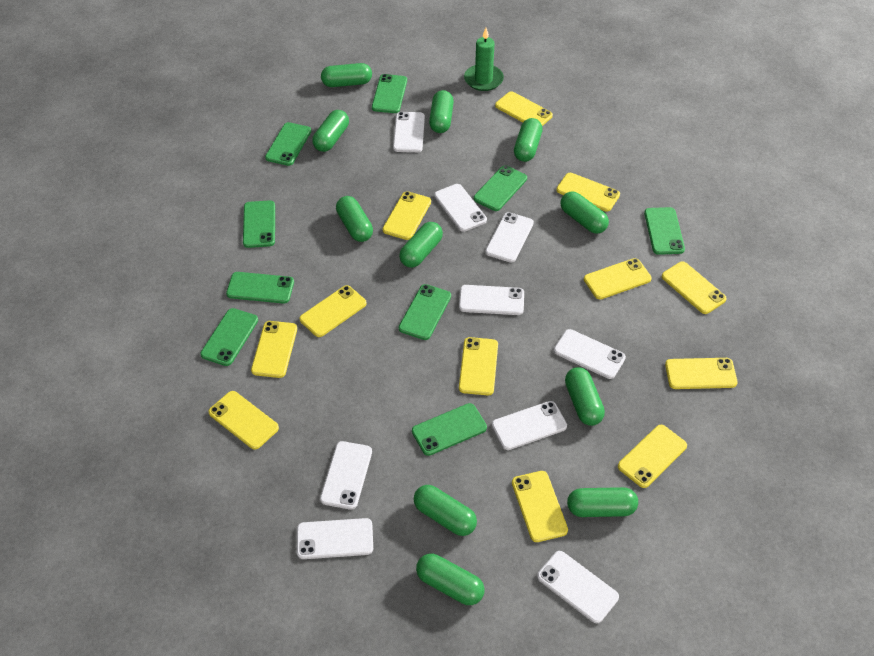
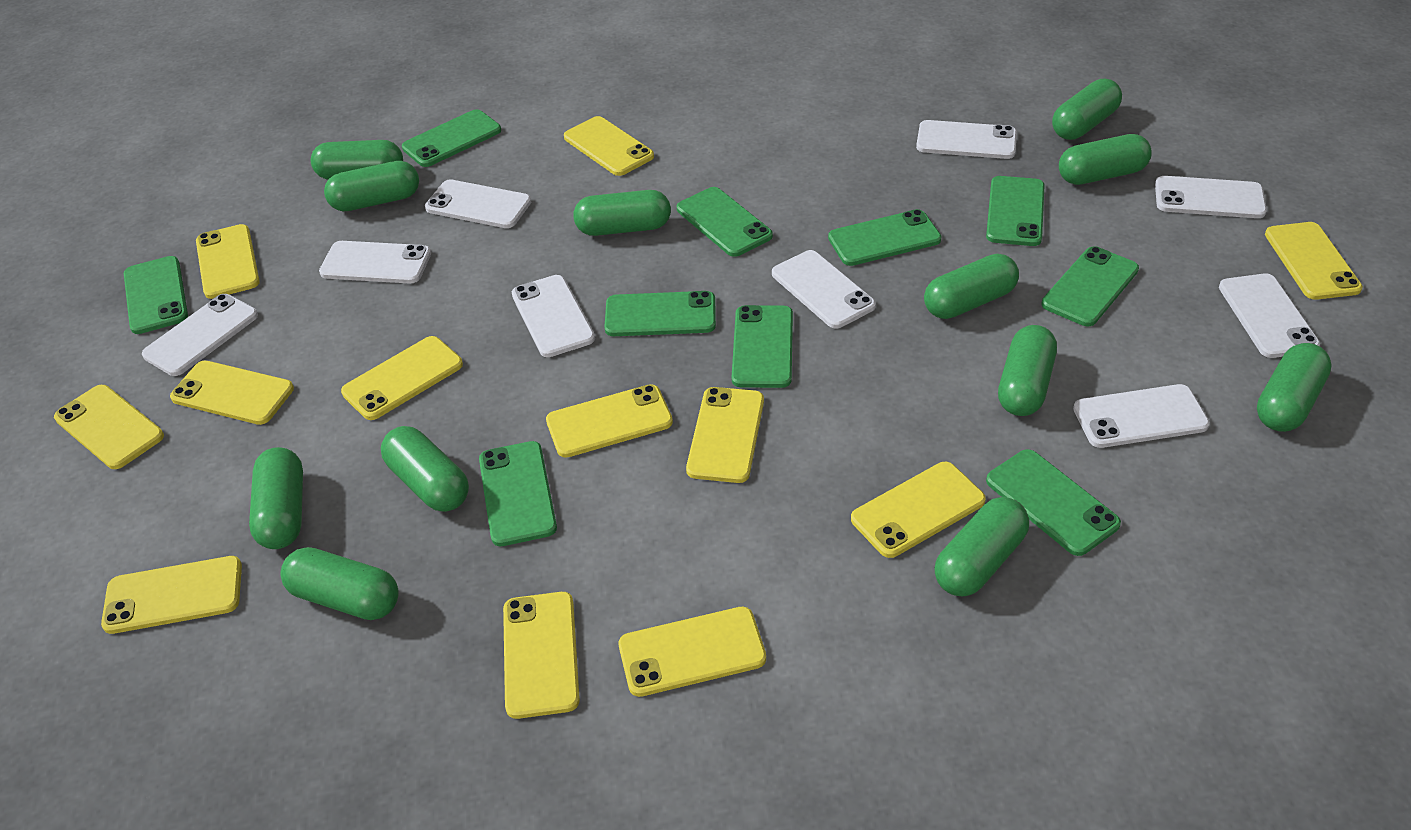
green candle: [464,28,504,91] = 1 -> none = 0
green capsule: [312,110,349,152] [321,63,372,87] [336,196,373,242] [399,222,443,268] [414,485,477,536] [416,554,485,605] [429,90,454,133] [514,118,543,162] [561,191,609,234] [565,367,605,426] [567,487,638,517] = 11 -> [249,447,303,549] [281,547,399,620] [311,140,403,180] [324,161,419,211] [381,426,469,512] [573,190,671,236] [924,254,1019,319] [935,497,1029,596] [998,325,1057,416] [1052,79,1122,140] [1059,134,1152,185] [1257,343,1332,432] = 12
green phone: [200,308,258,366] [226,272,294,304] [243,200,275,248] [265,122,311,166] [372,74,407,113] [399,284,451,340] [412,403,487,456] [474,165,527,211] [644,207,685,255] = 9 -> [124,256,188,334] [402,109,501,167] [479,441,557,546] [604,291,716,336] [677,187,773,257] [732,305,793,388] [828,209,942,266] [986,176,1045,246] [986,449,1121,556] [1041,246,1139,326] = 10

